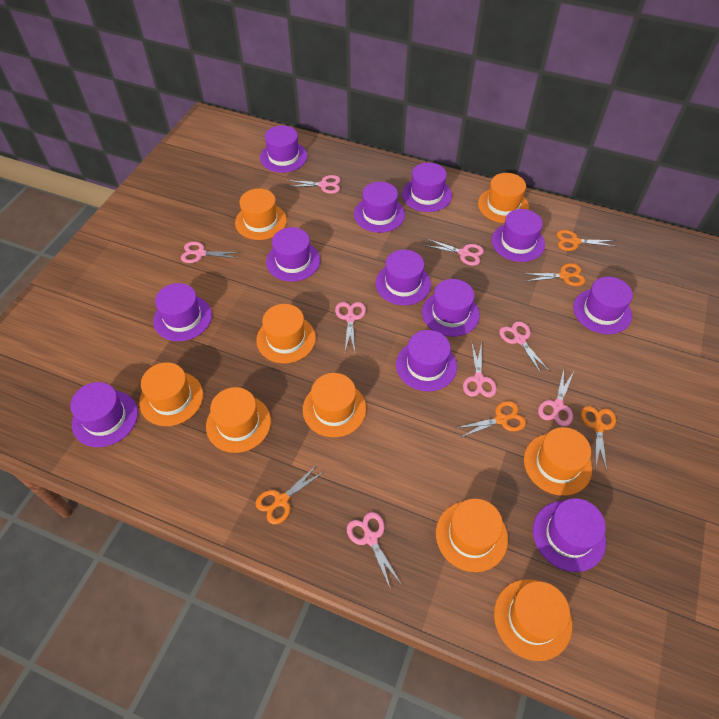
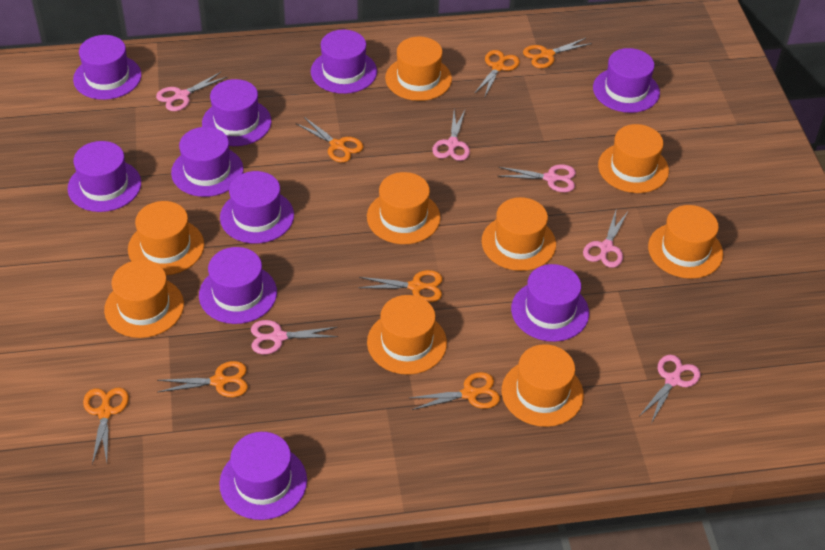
orange scissors: [256,464,325,524] [457,401,526,438] [525,263,585,286] [557,230,616,251] [581,406,616,472] = 5 -> [83,387,129,464] [157,361,248,397] [296,117,364,163] [358,270,443,302] [409,372,500,410] [474,50,520,98] [523,38,592,68] = 7
pink scissors: [181,242,241,263] [287,175,341,194] [335,302,366,352] [347,512,402,590] [424,239,484,266] [463,342,497,397] [499,321,550,374] [538,369,574,426] = 8 -> [156,72,227,111] [251,320,339,354] [432,110,470,161] [497,164,576,192] [583,211,628,268] [640,355,701,422] = 6
purple hat: [70,382,138,447] [153,283,212,341] [260,125,307,173] [266,227,320,282] [354,182,405,233] [375,249,431,305] [396,330,457,391] [402,162,452,212] [422,279,480,337] [492,209,545,262] [533,498,606,572] [573,277,633,334] = 12 -> [68,141,141,212] [73,35,141,100] [171,127,244,197] [199,247,277,324] [202,79,272,146] [219,432,307,520] [220,171,294,244] [311,30,377,94] [511,264,589,342] [593,48,660,113] = 10

